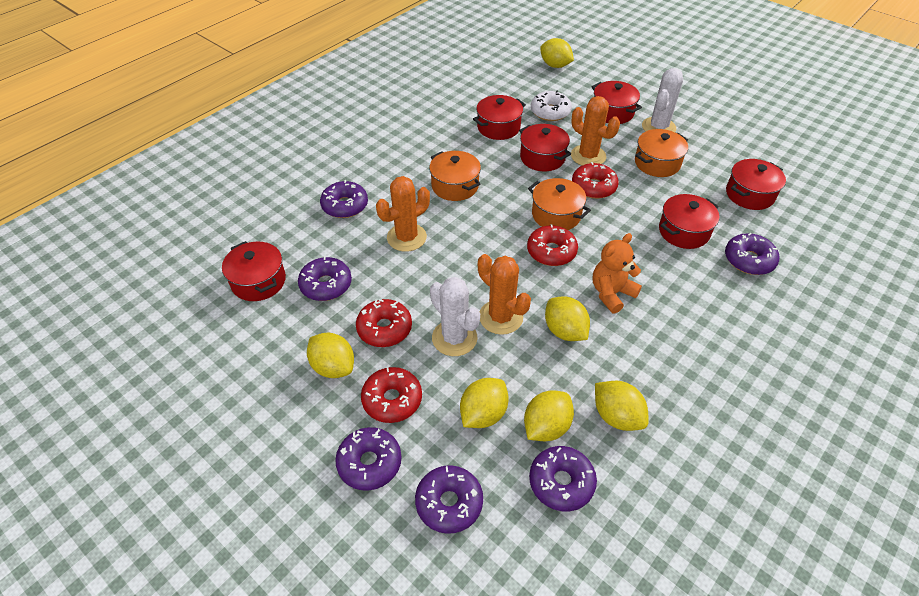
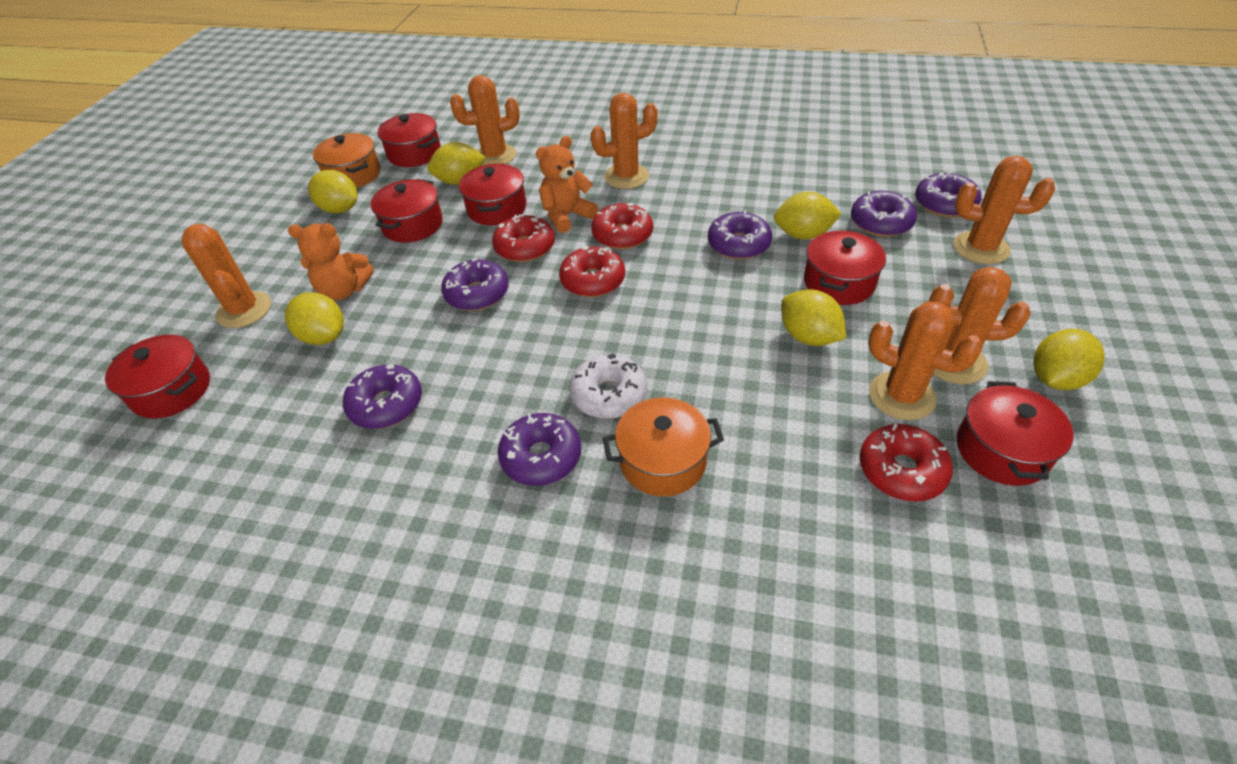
orange cactus: [376,176,430,252] [478,254,531,335] [571,96,620,166] = 3 -> [182,224,271,328] [450,75,520,166] [591,93,658,189] [868,301,983,420] [929,267,1031,384] [953,156,1055,264] = 6
orange pot: [429,151,481,201] [528,178,591,230] [635,129,688,177] = 3 -> [313,133,380,188] [603,398,724,497] = 2
orange teddy bear: [593,233,642,314] = 1 -> [288,223,374,300] [536,136,598,233] = 2
white cactus: [430,277,480,356] [642,68,683,132] = 2 -> none = 0

